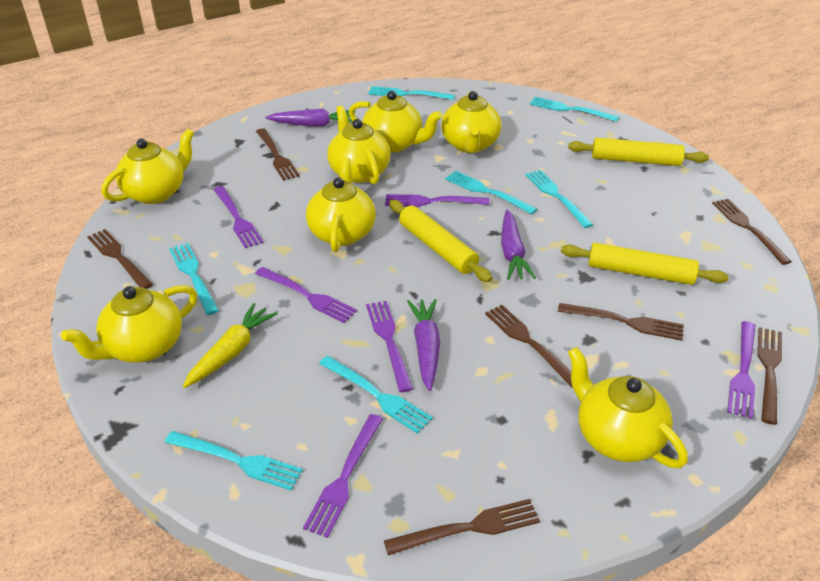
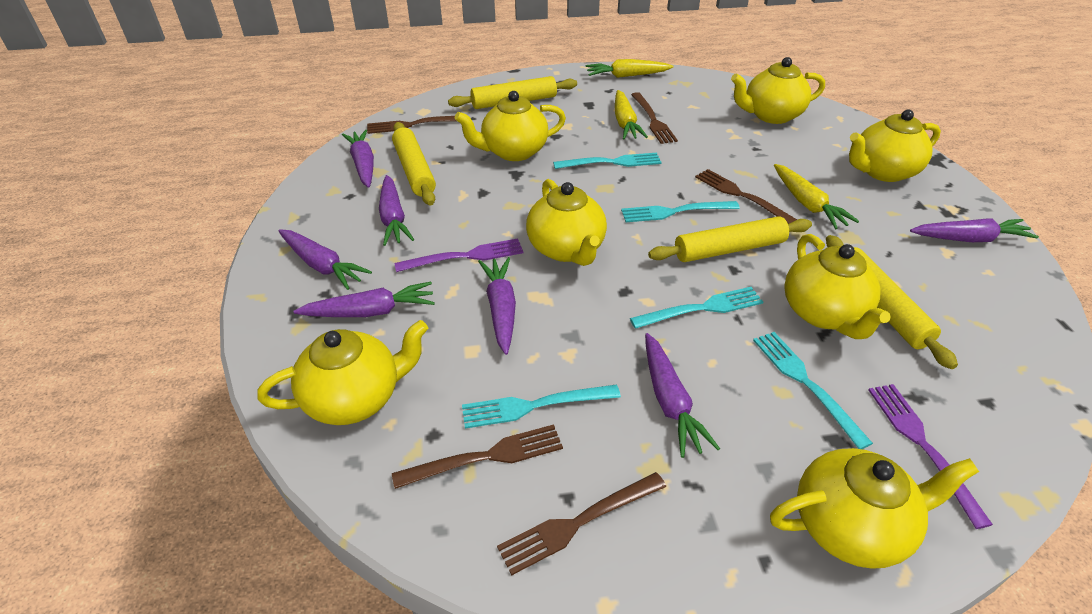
brown fork: [87,229,153,289] [256,129,300,181] [384,499,540,555] [485,305,572,387] [558,303,684,341] [712,199,792,265] [757,327,782,425] = 7 -> [367,116,456,134] [392,424,563,489] [497,472,666,575] [631,92,678,144] [695,169,797,224] = 5
purple carrot: [266,109,355,127] [407,299,440,391] [501,210,536,280] = 3 -> [278,229,372,290] [293,282,435,317] [342,130,374,188] [379,175,414,246] [478,257,516,355] [645,333,720,458] [910,219,1039,242] = 7
purple fork: [214,186,263,248] [255,267,357,323] [303,414,383,538] [366,301,413,392] [385,194,490,207] [727,321,756,419] = 6 -> [394,238,524,272] [868,384,993,529] = 2
turquoise fork: [165,431,303,491] [169,243,219,315] [319,356,433,434] [368,86,455,100] [445,171,537,215] [525,170,594,228] [530,97,619,122] = 7 -> [462,385,621,429] [553,153,661,169] [621,201,740,222] [630,287,763,329] [753,332,873,449] = 5
yellow carrot: [183,303,277,388] = 1 -> [586,59,673,78] [615,90,648,139] [774,164,859,229] = 3
yellow rolling pin: [389,200,492,282] [561,243,728,285] [568,138,709,166] = 3 -> [392,122,436,206] [448,76,577,109] [648,216,812,262] [826,235,958,369] = 4

